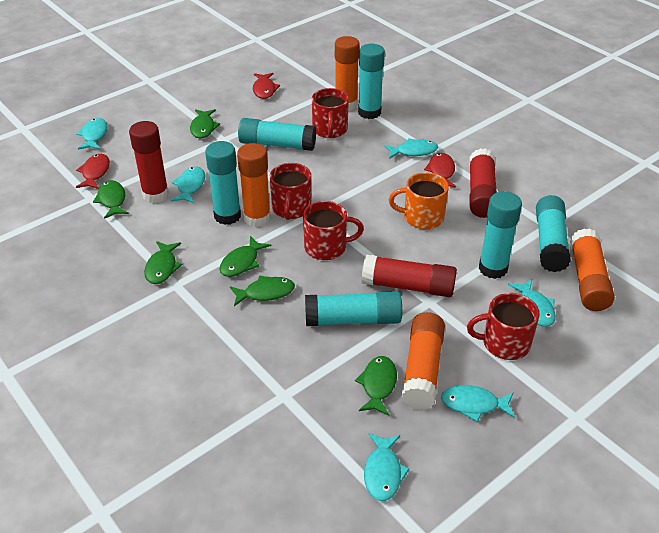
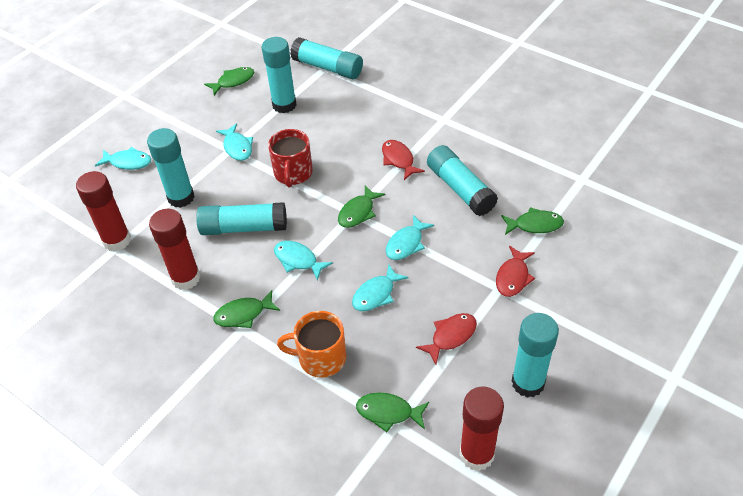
green fish: [93,180,129,219] [144,241,183,284] [190,109,220,139] [219,236,271,277] [230,275,295,306] [355,356,397,416] = 6 -> [204,67,254,95] [213,290,280,328] [338,185,385,228] [356,392,429,432] [501,207,564,235] = 5
orange glue stick: [237,143,271,227] [335,36,360,111] [401,312,445,410] [570,228,615,311] = 4 -> none = 0
red mug: [270,163,311,220] [303,201,364,260] [312,88,349,138] [467,293,540,360] = 4 -> [268,129,313,187] = 1
turquoise fish: [76,118,108,150] [171,166,205,203] [364,433,410,501] [384,138,438,159] [441,385,515,422] [508,279,556,327] = 6 -> [95,147,151,170] [216,123,253,161] [274,241,333,280] [352,264,409,311] [386,215,434,260] = 5

